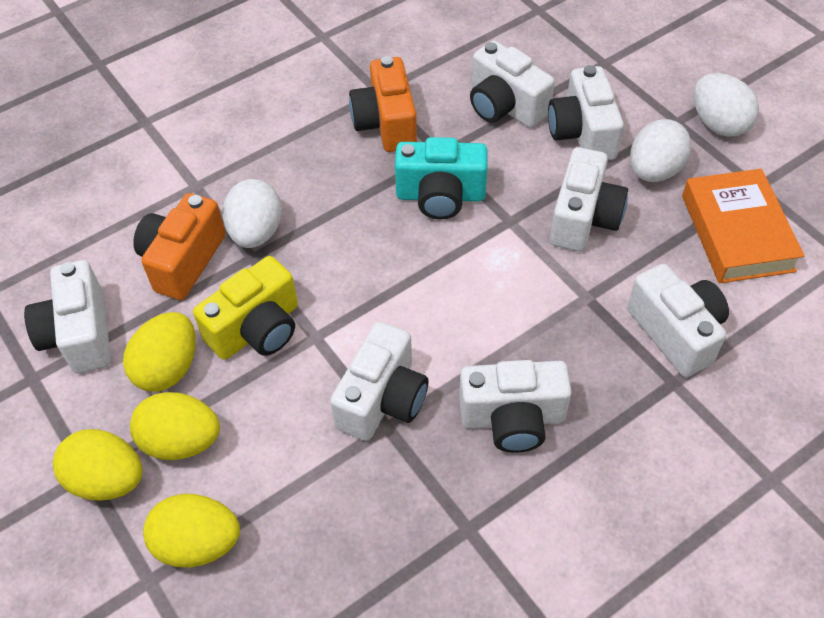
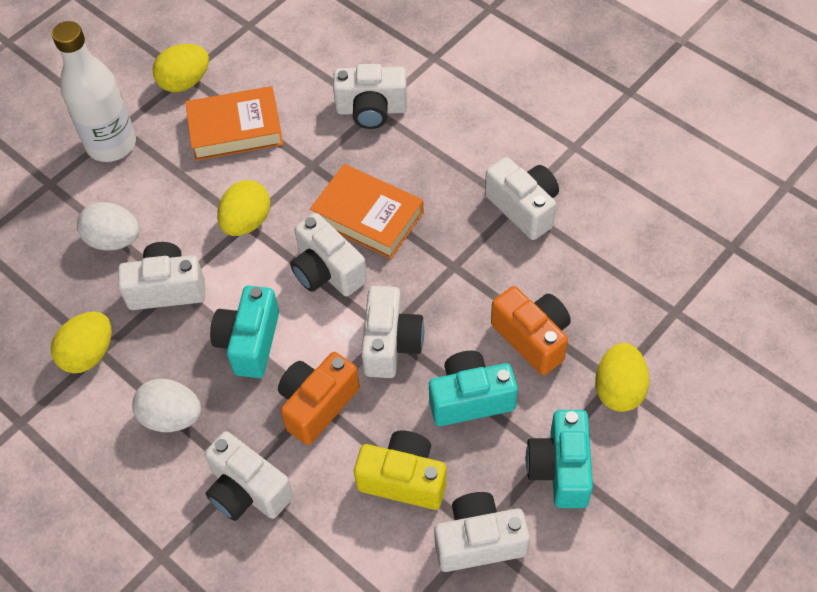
orange book: [682,169,805,283] = 1 -> [185,86,283,161] [310,164,424,259] = 2
turquoise camera: [395,137,488,219] = 1 -> [210,286,279,378] [429,351,518,426] [526,410,593,508] = 3
white bottle: none = 0 -> [52,21,136,162] = 1
white egg: [222,179,282,248] [630,119,691,182] [694,73,759,137] = 3 -> [77,202,140,251] [132,379,201,432] = 2

